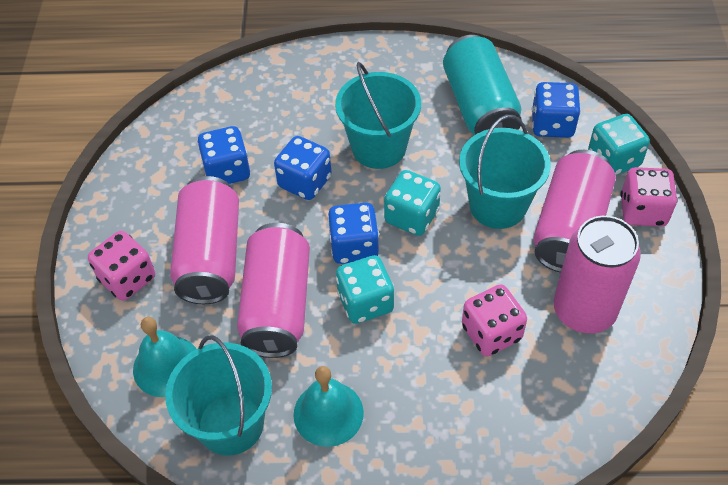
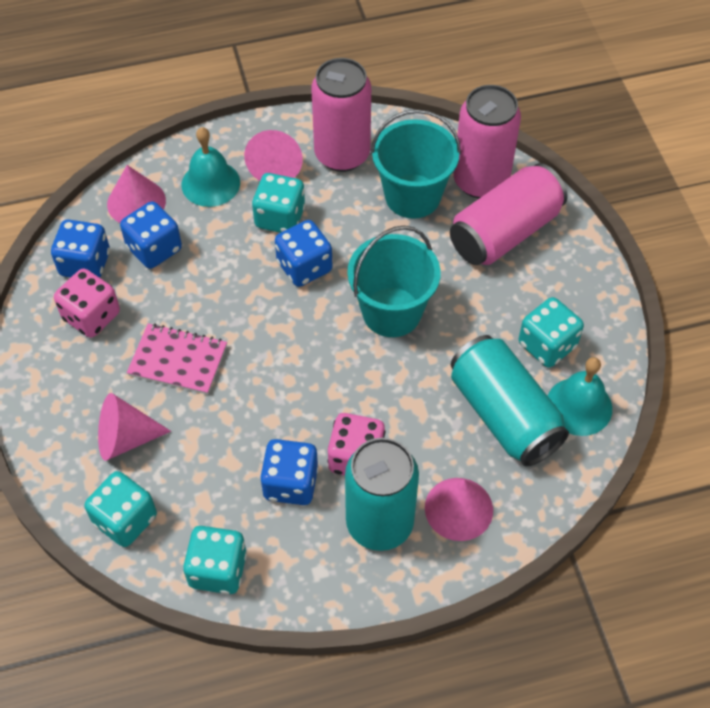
pink can: [170,176,239,304] [237,223,310,358] [534,150,616,273] [554,216,641,333] = 4 -> [311,58,371,172] [450,163,567,265] [453,85,521,198] = 3
pink cone: none = 0 -> [98,393,171,461] [107,165,166,223] [244,130,303,181] [425,478,493,541] = 4
pink dice: [88,231,155,301] [462,284,527,357] [620,167,678,227] = 3 -> [54,269,120,338] [328,413,385,476] = 2
pink notebook: none = 0 -> [127,323,227,395] = 1
turquoise bucket: [165,335,272,456] [335,62,421,169] [459,115,551,229] = 3 -> [347,226,441,337] [371,109,461,219] = 2
turquoise can: [443,35,522,135] = 1 -> [345,438,419,551] [451,335,569,466] = 2
turquoise dice: [336,255,394,324] [384,170,441,236] [588,114,650,175] = 3 -> [85,471,157,547] [183,526,247,594] [252,173,305,233] [519,297,584,368] = 4

